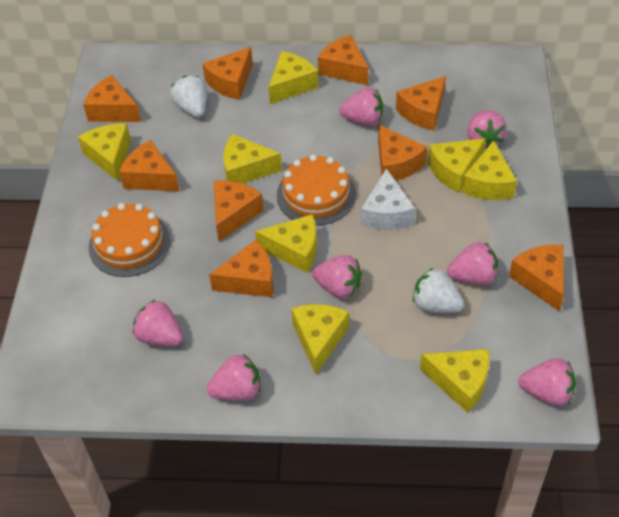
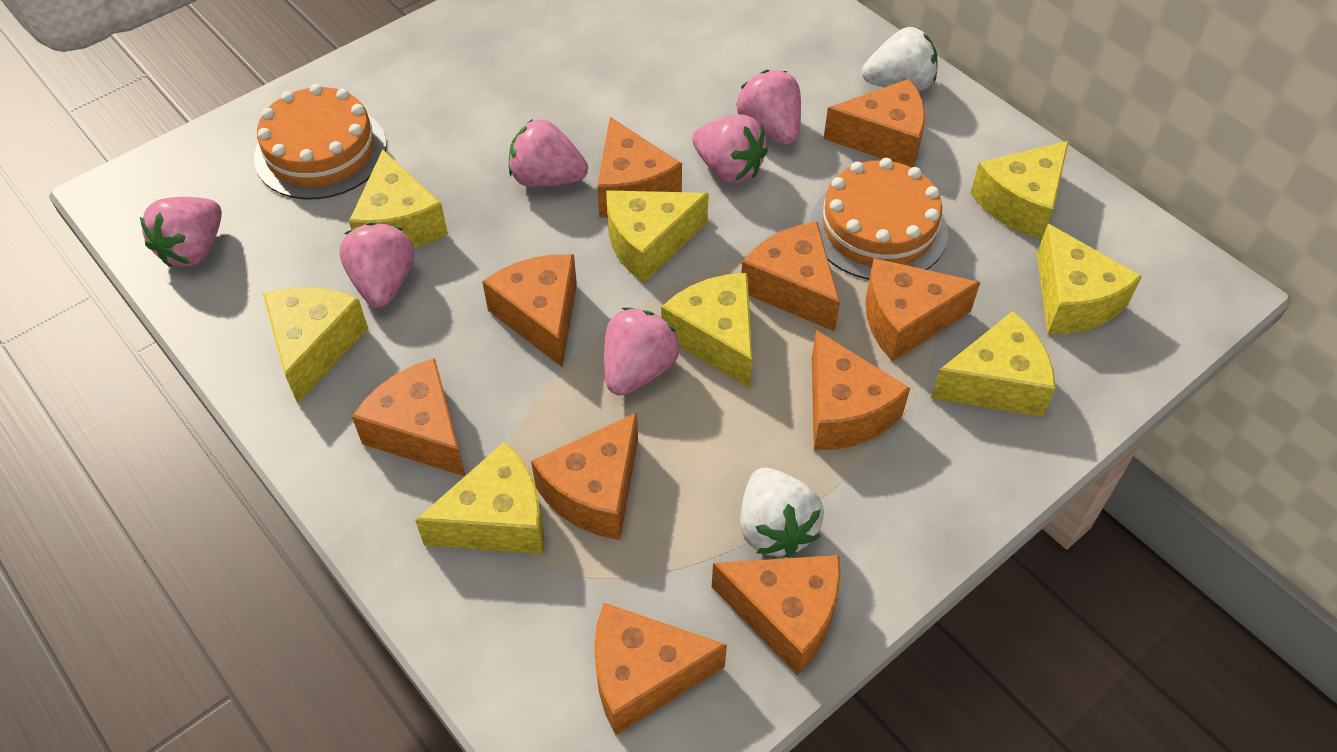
orange cheese: [83,75,141,122] [119,140,180,192] [202,47,253,100] [209,240,274,298] [214,180,264,242] [318,35,369,85] [378,125,427,181] [396,76,446,131] [509,245,564,312] = 9 -> [352,358,465,476] [482,254,577,368] [531,413,638,540] [594,603,727,735] [597,117,682,217] [712,555,841,676] [741,222,840,332] [812,330,910,450] [824,79,925,168] [865,258,980,361] = 10
pink strawberry: [133,299,183,346] [207,354,261,401] [312,255,362,299] [339,88,384,126] [447,242,498,285] [467,110,507,149] [519,358,576,406] = 7 -> [140,197,222,267] [339,222,414,308] [509,119,588,187] [604,307,680,396] [692,114,768,183] [737,70,801,145] = 6
white cheese: [361,168,415,230] = 1 -> none = 0

